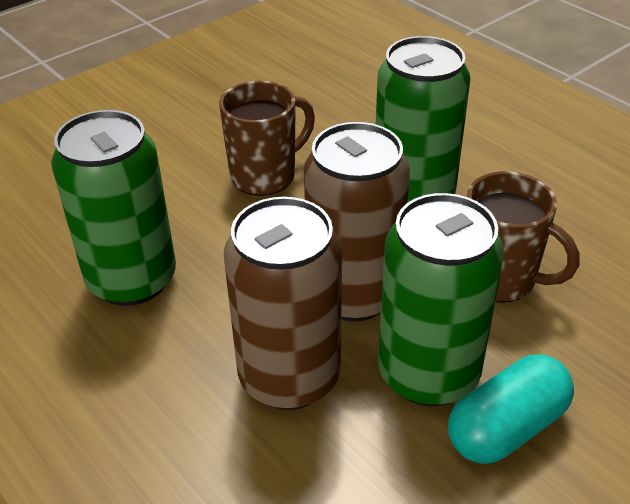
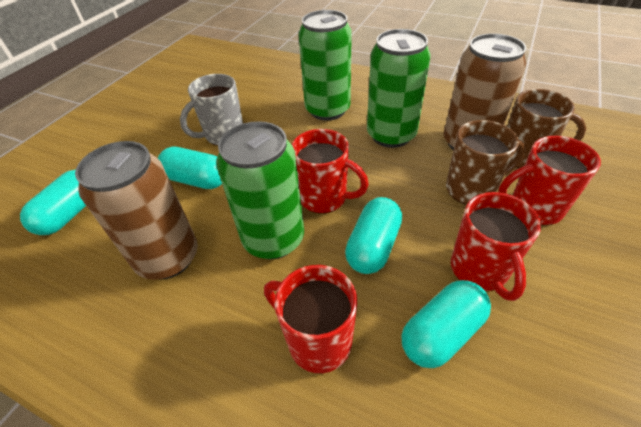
grey mug: none = 0 -> [180,74,243,146] = 1
red mug: none = 0 -> [264,265,357,373] [291,129,369,214] [451,192,541,301] [498,136,601,225] = 4
turquoise capsule: [448,355,574,464] = 1 -> [20,170,86,235] [158,147,222,189] [345,197,402,274] [402,280,491,368] = 4

